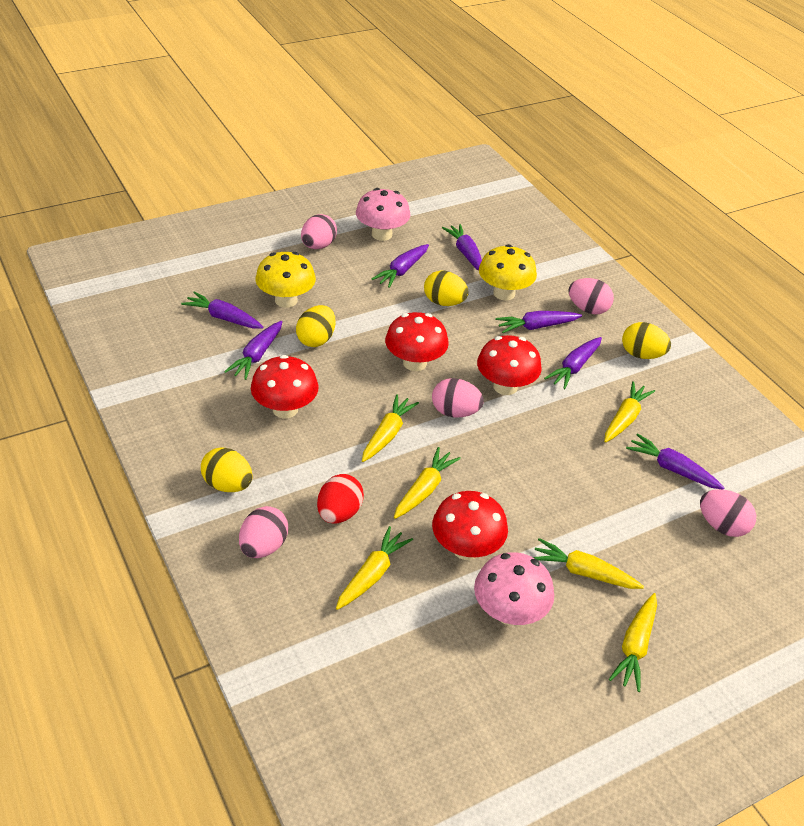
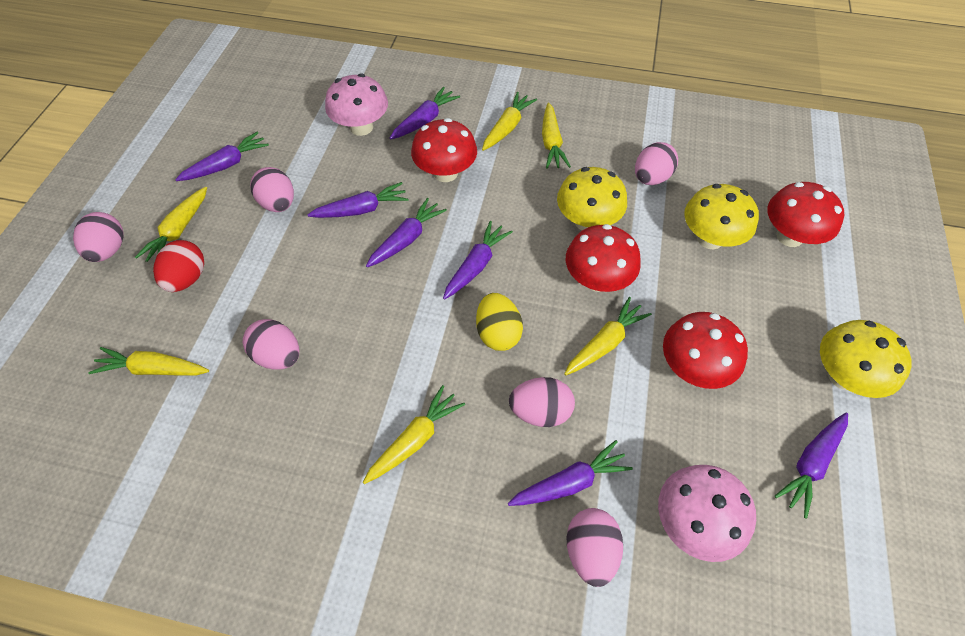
pink egg: [239,506,288,558] [301,214,337,249] [432,378,484,417] [568,278,614,315] [700,489,756,537] = 5 -> [73,212,123,262] [243,319,299,370] [250,167,294,212] [509,377,575,427] [567,508,623,587] [635,142,678,185] = 6
yellow egg: [201,447,253,492] [296,305,336,347] [424,271,469,306] [622,322,671,359] = 4 -> [476,293,523,351] = 1
yellow mushroom: [256,252,316,308] [479,244,537,300] = 2 -> [557,167,627,230] [684,184,759,249] [820,320,912,398] = 3

